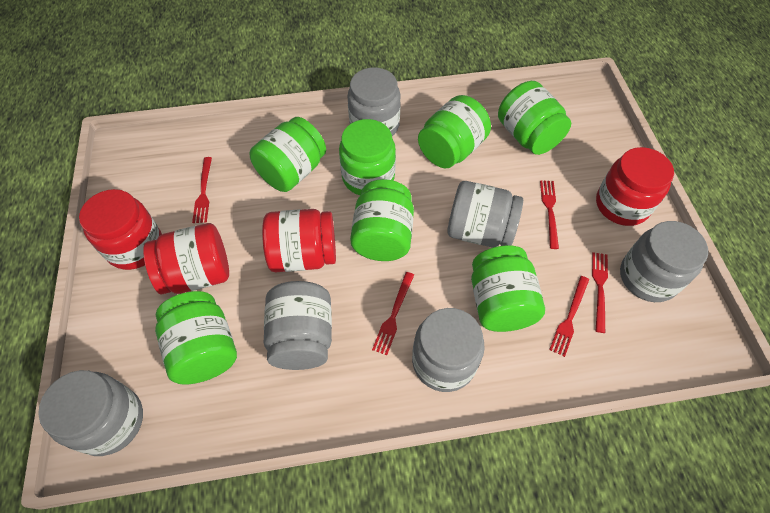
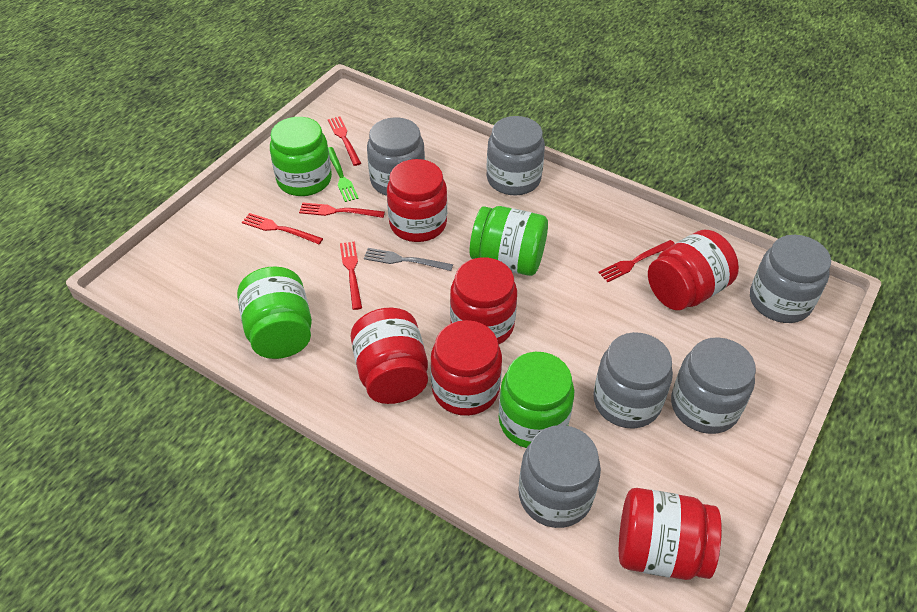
green fork: none = 0 -> [328,147,359,202] = 1
green jar: [155,291,237,385] [250,117,326,192] [339,119,396,195] [350,179,414,261] [418,95,491,168] [471,245,545,332] [498,81,571,155] = 7 -> [237,266,312,359] [270,117,332,196] [470,206,548,276] [499,352,574,448] = 4
grey fork: none = 0 -> [364,248,453,271] = 1
red jar: [79,189,162,270] [143,223,229,294] [262,209,336,272] [596,147,674,226] = 4 -> [350,308,428,404] [387,159,447,242] [430,320,502,416] [450,257,517,345] [619,488,722,580] [648,230,739,310] = 6

